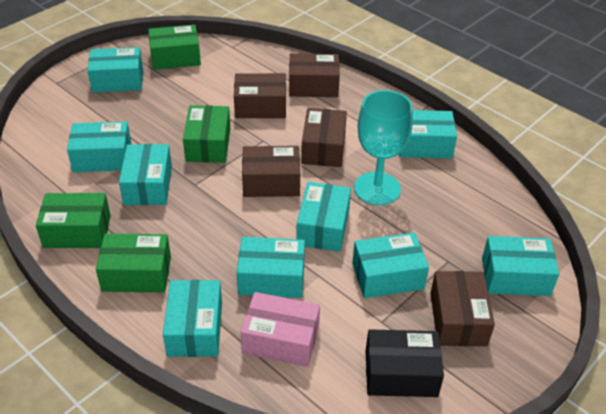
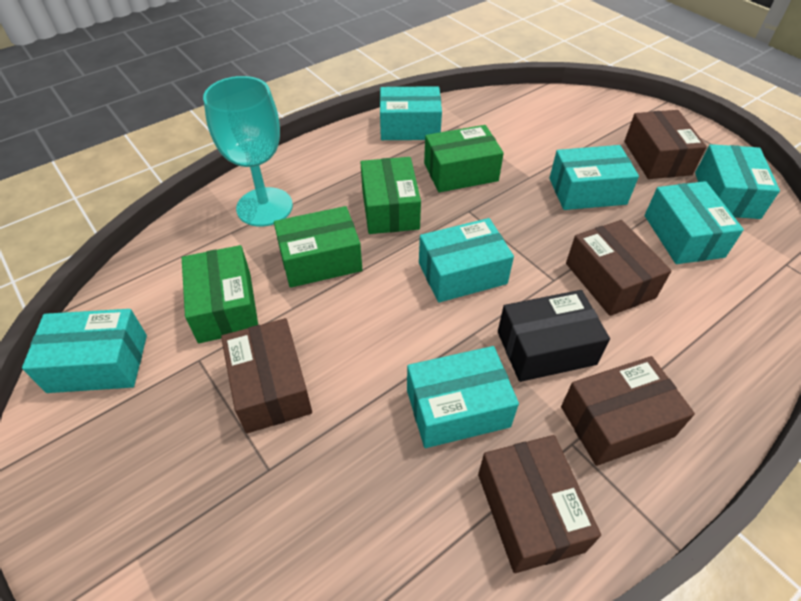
pink box: [240,292,320,367] = 1 -> none = 0
turquoise box: [67,121,131,172] [87,47,143,92] [119,144,172,205] [163,280,222,357] [237,237,305,298] [296,182,351,252] [352,233,429,298] [399,110,457,158] [482,236,559,296] = 9 -> [22,309,147,393] [380,86,442,140] [407,346,519,448] [419,218,514,303] [549,145,639,210] [645,181,744,264] [695,144,780,219] = 7

